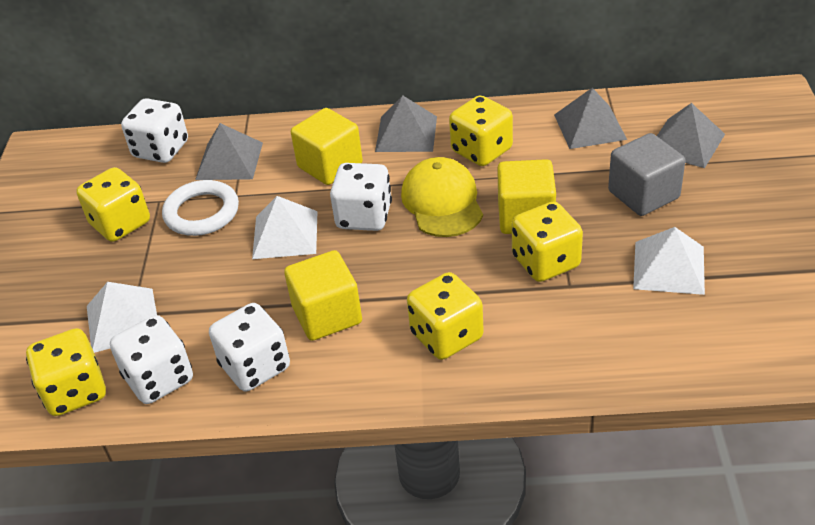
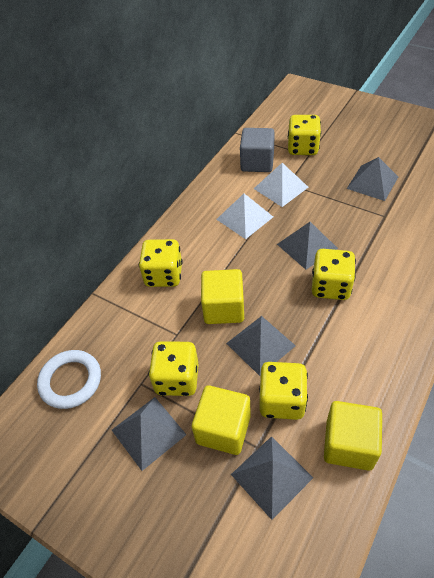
grey pyramid: [195,123,263,180] [375,96,437,152] [554,88,627,149] [657,103,725,168] = 4 -> [112,397,186,471] [226,316,296,376] [231,436,313,520] [277,222,338,270] [347,157,398,201] = 5
white dice: [110,315,193,404] [121,98,188,163] [209,303,290,391] [330,163,392,231] = 4 -> none = 0
white pyramid: [87,282,157,353] [252,196,317,259] [633,227,705,295] = 3 -> [216,193,273,239] [254,163,308,207] = 2
yellow cap: [401,157,483,237] = 1 -> none = 0

